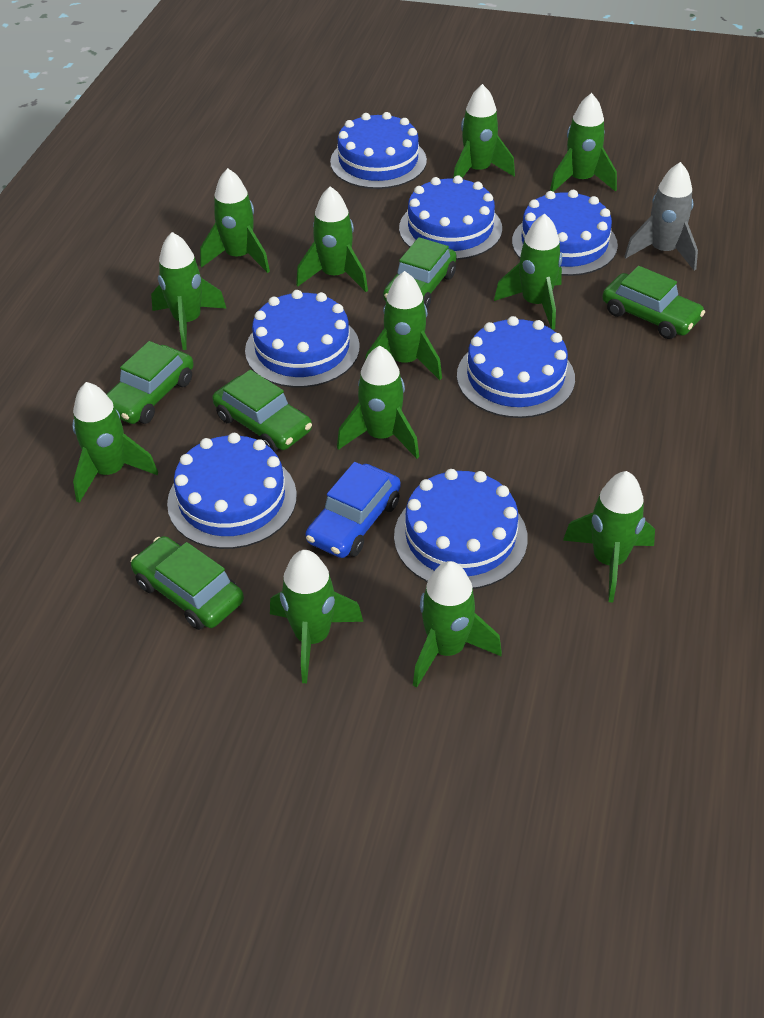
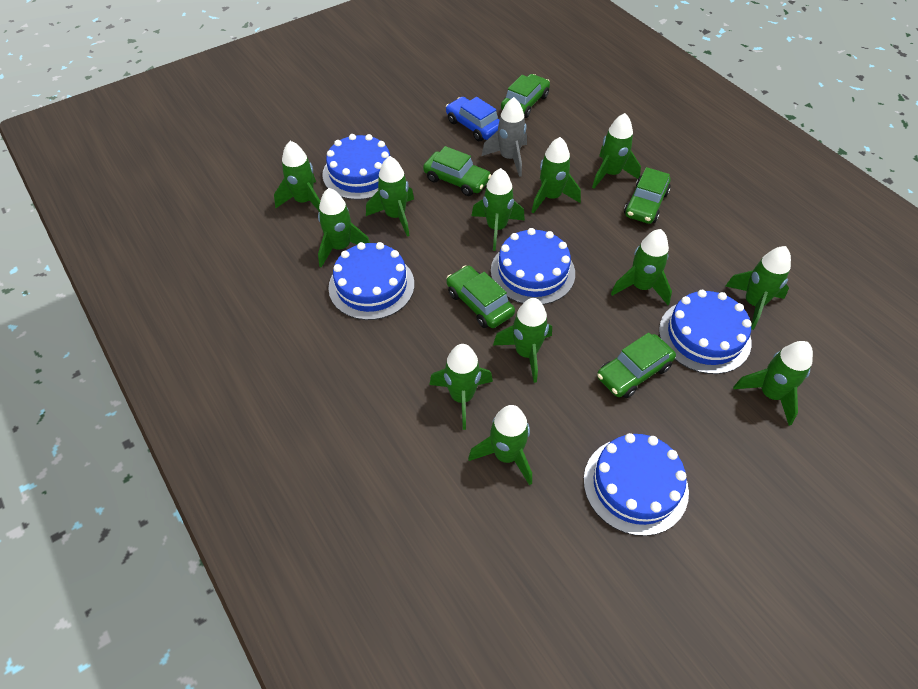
blue cake: [167,433,297,549] [245,290,360,388] [330,112,427,189] [394,469,528,589] [399,175,502,260] [457,316,575,418] [512,190,618,276] = 7 -> [322,134,390,200] [328,242,414,320] [491,228,575,305] [584,433,689,536] [659,290,752,374] = 5

